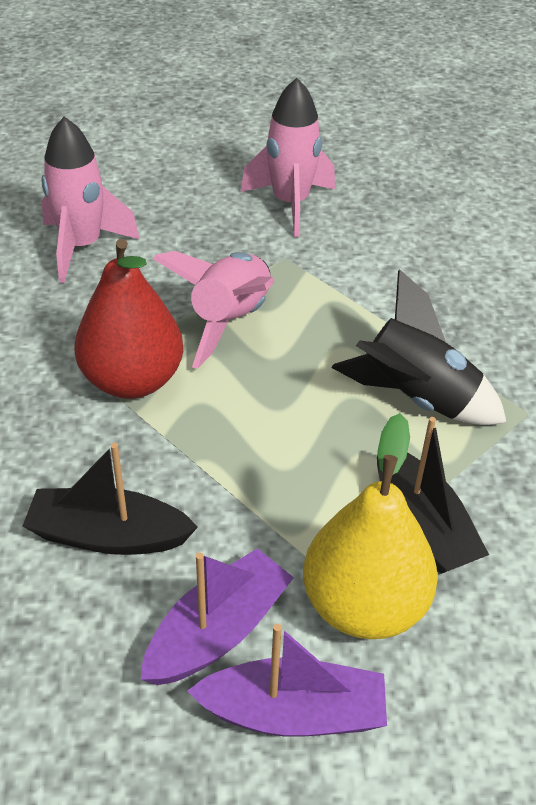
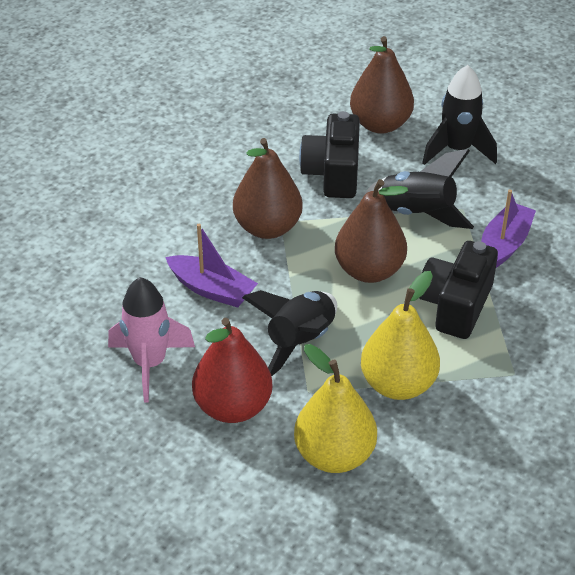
black boat: [23,443,198,555] [377,417,489,574] = 2 -> none = 0
black camera: none = 0 -> [299,111,360,198] [419,241,498,339] = 2
black rocket: [331,269,507,425] = 1 -> [242,290,337,377] [364,149,474,229] [422,65,497,165] = 3
brown pear: none = 0 -> [233,138,303,239] [335,179,408,283] [350,36,414,134] = 3
pink rocket: [41,117,140,283] [153,251,274,369] [241,78,335,237] = 3 -> [108,277,195,402] = 1
yellow pear: [303,413,438,639] = 1 -> [294,344,377,473] [361,271,440,400] = 2

